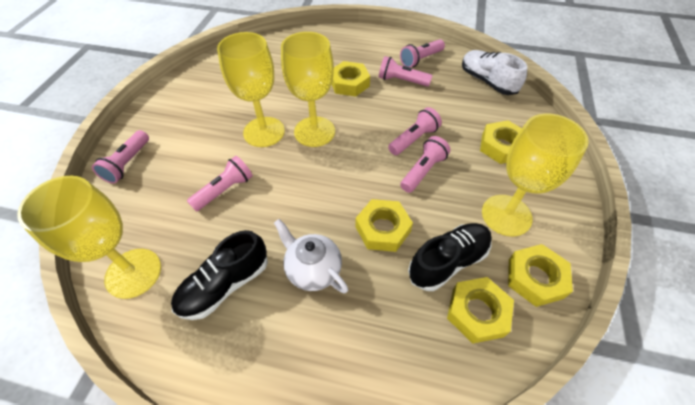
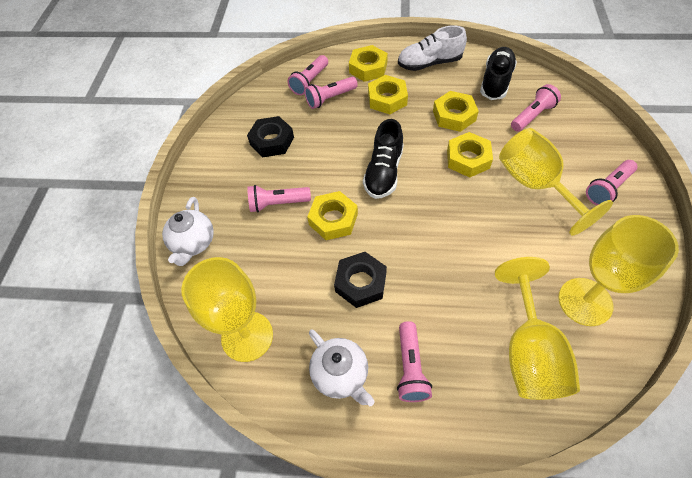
black nut: none = 0 -> [247,116,294,157] [334,252,387,308] = 2
white teapot: [274,219,348,293] = 1 -> [162,197,214,266] [309,329,375,406] = 2

